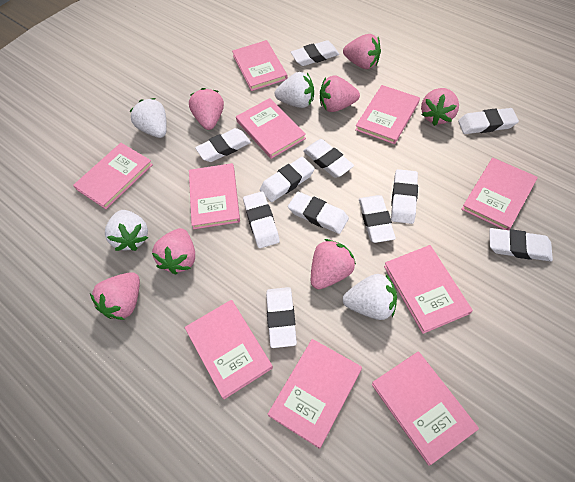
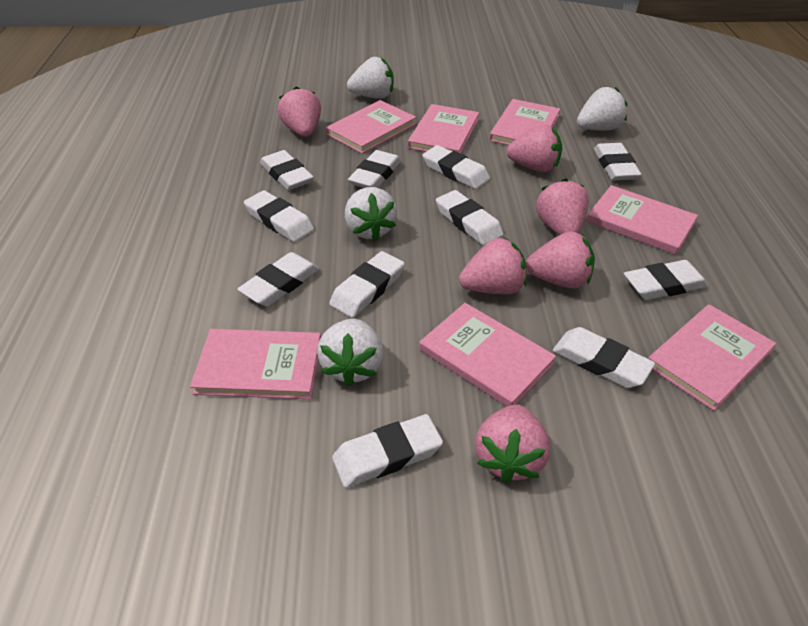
pink book: [73,143,153,209] [184,300,273,399] [189,163,240,229] [232,40,288,91] [236,98,306,159] [268,339,362,449] [355,85,420,144] [372,351,479,466] [384,245,473,334] [461,158,538,230] = 10 -> [190,329,321,399] [326,100,416,154] [408,104,479,153] [419,303,556,407] [489,99,560,145] [586,185,698,255] [648,304,776,411] = 7
pink strawberry: [90,272,140,320] [152,228,195,274] [189,88,224,130] [311,239,356,289] [320,75,360,112] [343,34,381,69] [421,88,459,126] = 7 -> [278,86,321,137] [459,237,527,294] [475,404,550,483] [507,124,562,172] [526,231,595,289] [536,179,589,235] = 6

